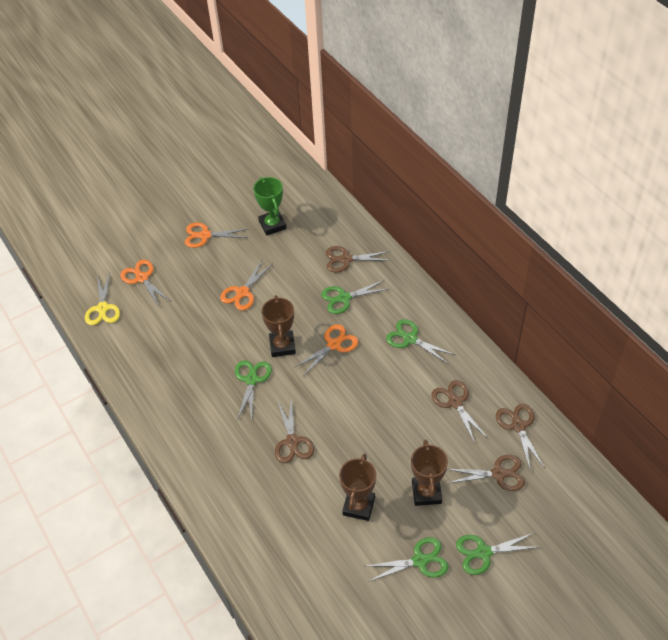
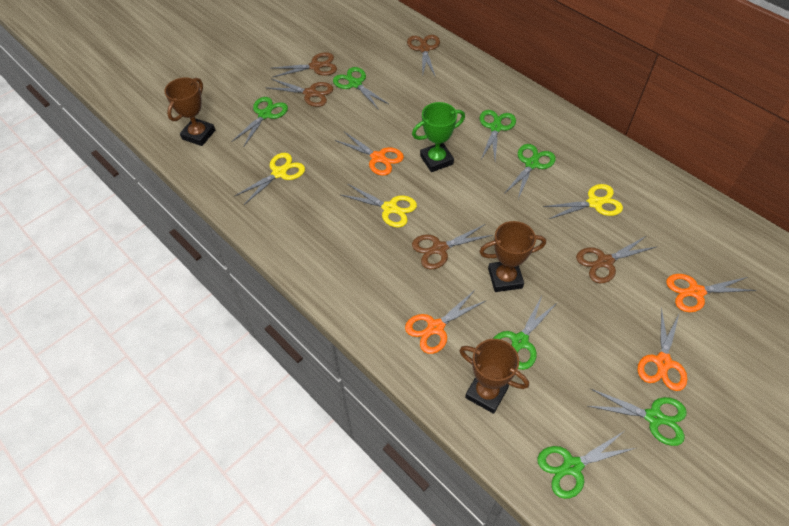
green scissors: [235,360,272,420] [321,280,388,314] [366,537,448,582] [386,319,455,364] [456,533,538,575] = 5 -> [231,97,288,147] [333,67,389,110] [480,110,516,160] [493,296,558,370] [504,144,556,199] [537,432,635,499] [588,389,687,446] = 7
yellow scissors: [85,273,120,325] = 1 -> [235,153,305,205] [341,184,417,228] [543,184,623,219] = 3

